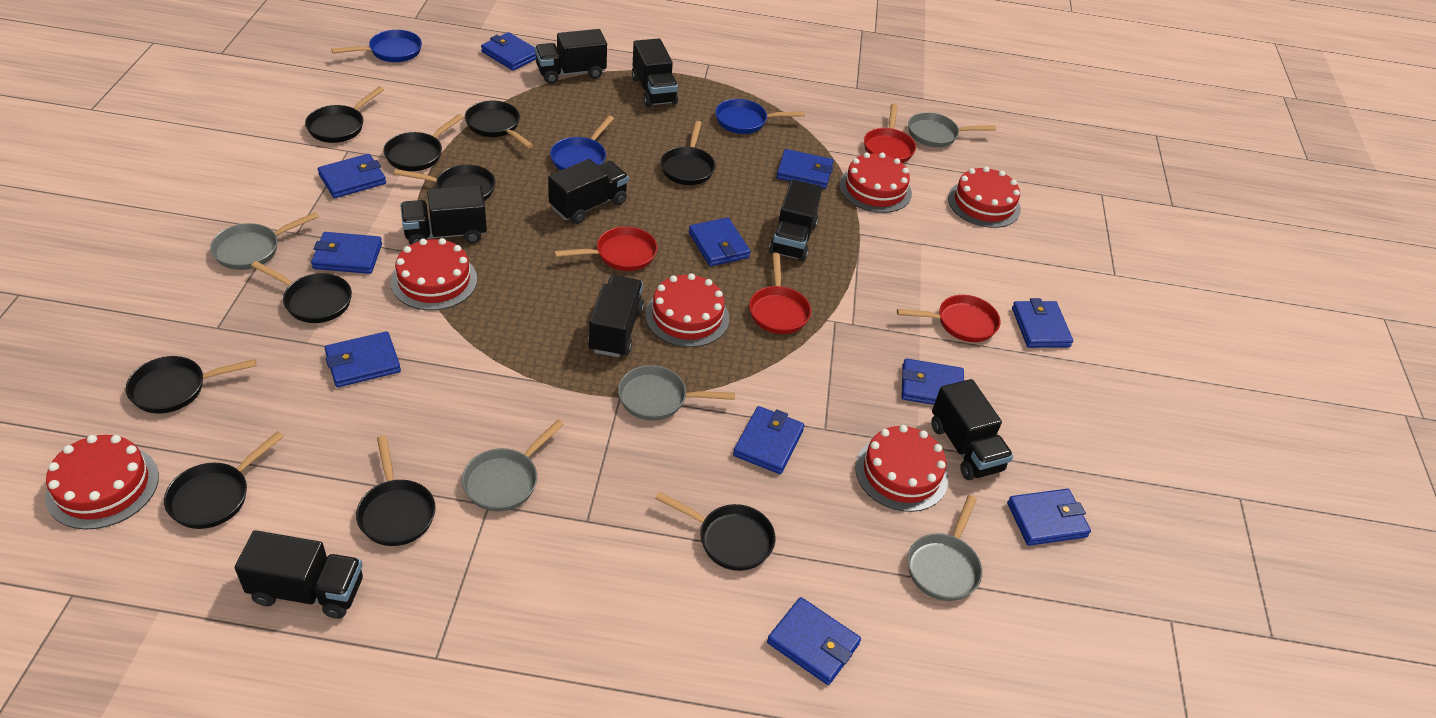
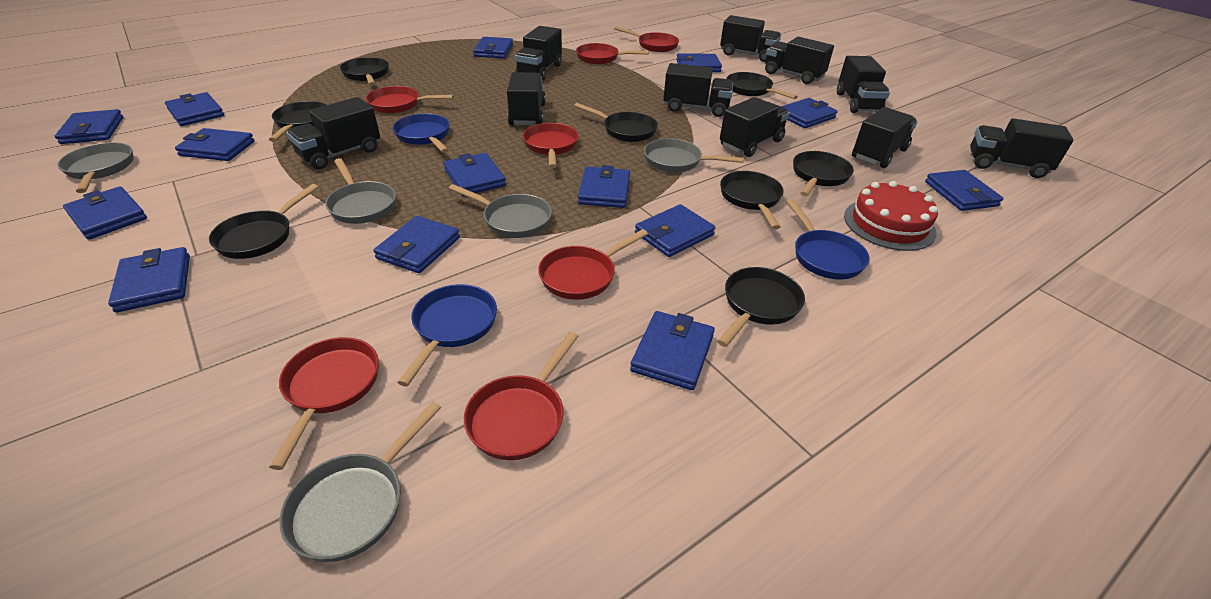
black pan: [126,356,256,413] [164,431,284,529] [251,261,352,323] [305,87,384,143] [356,436,436,546] [384,114,463,171] [394,164,496,201] [465,101,534,149] [655,492,775,571] [660,121,715,185] = 10 -> [209,184,319,259] [269,101,327,142] [340,57,389,86] [574,103,658,142] [717,267,805,347] [720,171,784,229] [726,72,798,99] [793,151,854,196] = 8
black truck: [235,530,363,619] [400,185,487,245] [535,29,607,84] [548,159,629,224] [588,275,644,357] [632,38,678,107] [769,179,822,262] [931,379,1013,480] = 8 -> [287,97,380,169] [507,72,546,125] [515,26,562,81] [663,63,733,117] [720,15,781,62] [720,97,790,157] [765,37,834,84] [837,56,890,113] [852,107,918,168] [970,118,1074,178] = 10
blue wallet: [311,232,382,274] [318,154,386,198] [325,331,401,387] [481,32,536,71] [689,217,750,266] [733,406,804,474] [767,597,861,685] [777,149,833,189] [901,358,964,405] [1007,489,1091,546] [1012,298,1073,348] = 11 -> [55,109,123,144] [63,186,147,240] [108,247,190,312] [165,92,224,126] [175,128,255,161] [373,216,460,273] [444,153,506,196] [473,37,513,58] [578,165,630,208] [630,311,715,390] [635,204,715,257] [676,53,722,72] [781,98,838,128] [925,170,1003,211] = 14
red cake: [46,435,159,529] [391,238,477,310] [645,273,729,347] [839,152,912,213] [855,425,948,512] [948,166,1021,228] = 6 -> [844,181,938,251] = 1
red pan: [554,226,657,271] [749,253,811,334] [864,104,916,163] [897,295,1001,342] = 4 -> [270,337,379,470] [366,86,454,113] [464,332,579,460] [522,123,579,168] [538,229,648,300] [576,43,649,64] [614,26,679,52] = 7

